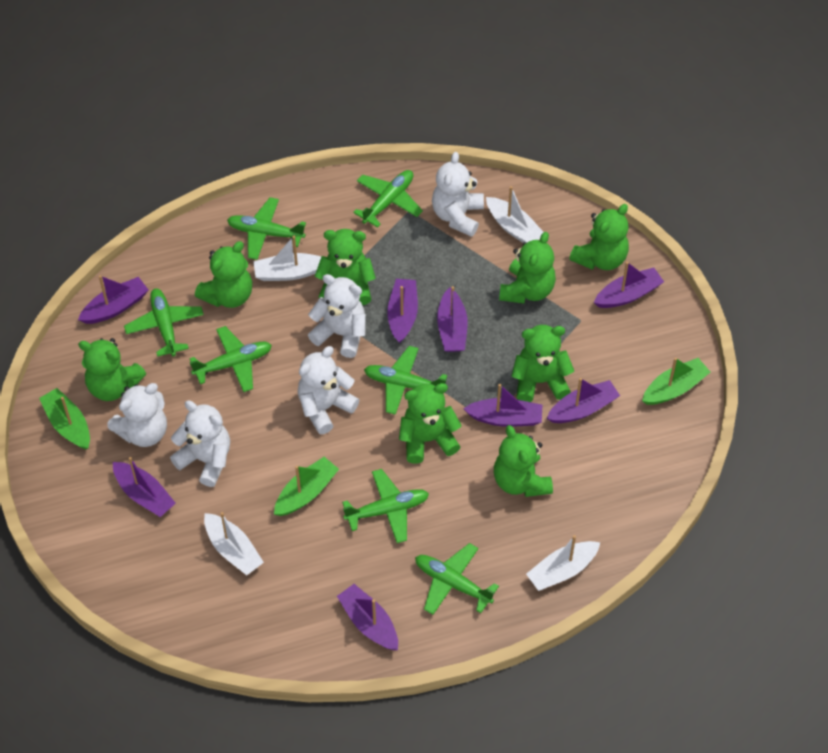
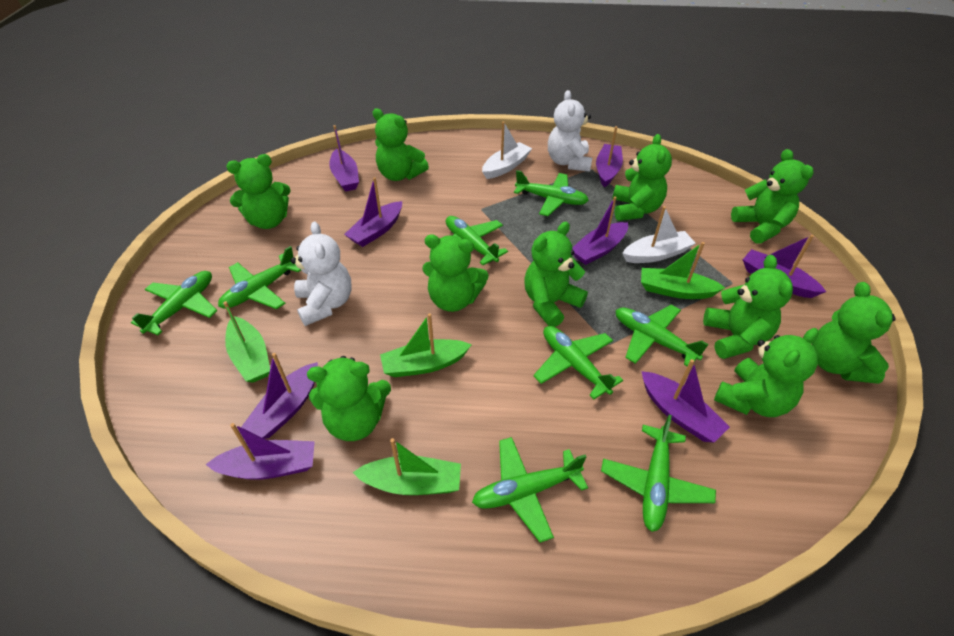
green boat: [39,388,90,450] [274,457,339,516] [642,358,710,405] = 3 -> [223,301,270,383] [353,438,461,495] [380,313,472,377] [641,242,725,299] = 4
green plane: [124,288,204,357] [190,326,272,392] [227,197,306,260] [342,469,429,543] [353,170,423,228] [364,346,447,415] [415,543,499,615] = 7 -> [131,271,218,336] [218,246,301,309] [446,216,508,265] [472,437,588,543] [514,170,589,216] [533,326,623,400] [601,415,716,532] [615,305,709,366] = 8
green teddy bear: [78,338,146,401] [195,241,252,308] [315,229,376,305] [399,383,462,464] [494,425,553,497] [499,232,556,304] [512,325,574,402] [569,204,629,270] = 8 -> [226,154,291,229] [307,356,391,441] [373,108,429,181] [422,234,488,312] [524,222,588,327] [612,134,672,221] [703,255,793,359] [714,328,819,417] [731,149,814,244] [812,282,896,384] = 10
white boat: [204,512,264,575] [253,236,321,281] [486,186,544,243] [526,535,600,591] = 4 -> [482,121,532,179] [622,206,696,263] = 2
white teddy bear: [107,383,167,447] [170,400,230,487] [298,346,359,434] [308,274,366,358] [432,152,484,237] = 5 -> [291,221,352,326] [548,90,592,172] = 2

